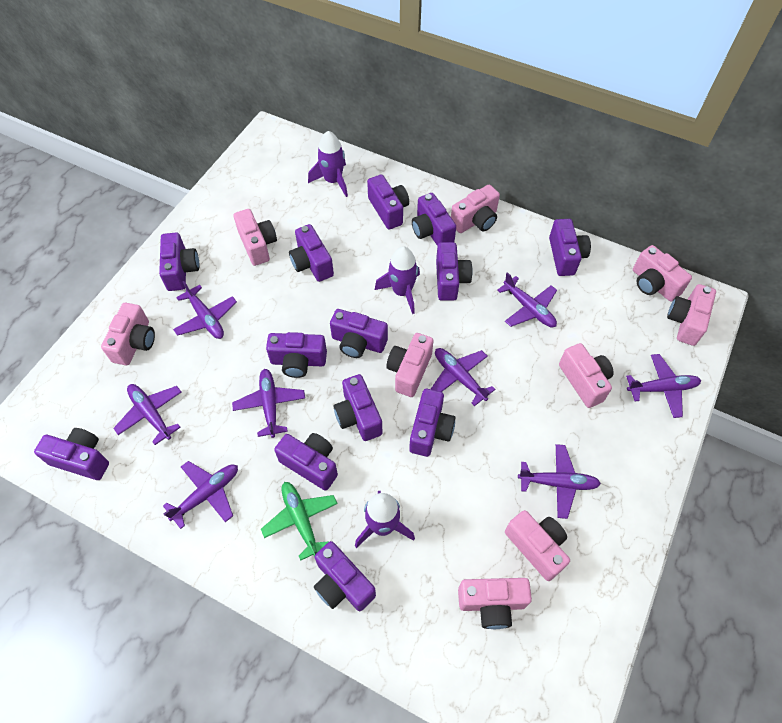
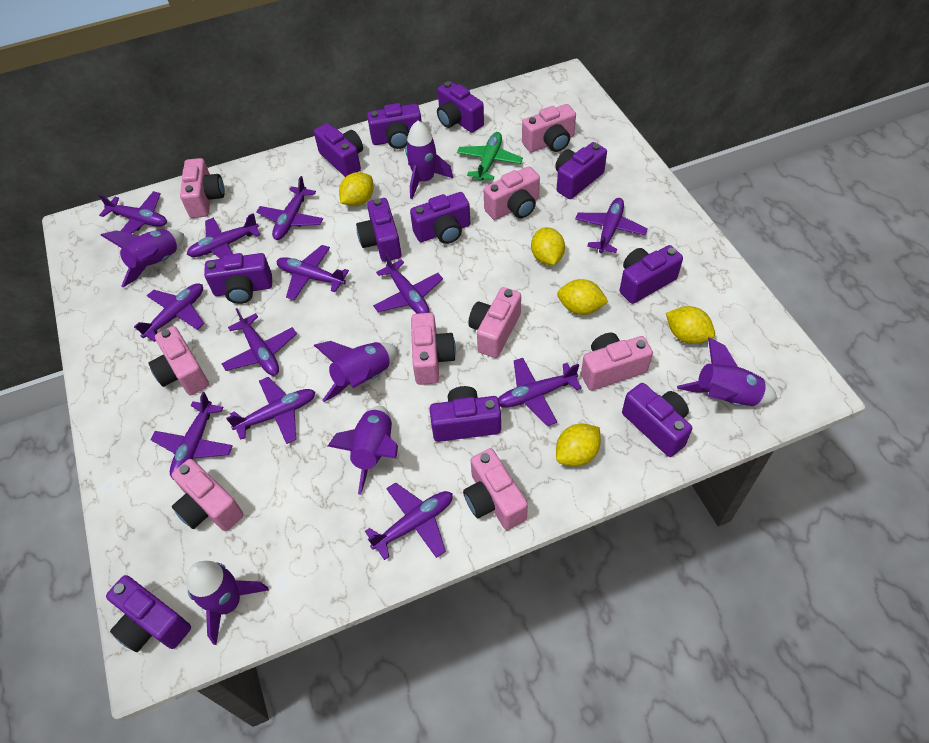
purple camera: [34,428,109,480] [159,233,200,291] [266,332,327,378] [274,433,338,491] [289,224,334,282] [314,541,376,611] [330,309,388,358] [333,374,382,441] [367,174,409,229] [409,389,455,457] [412,193,456,246] [436,242,473,301] [549,219,591,276] = 13 -> [106,575,191,652] [204,253,272,304] [314,123,363,177] [356,198,401,262] [367,103,422,149] [410,192,470,244] [429,386,501,442] [437,81,484,133] [555,142,607,199] [620,245,683,304] [622,383,692,457] = 11
purple plane: [113,384,181,445] [163,461,238,529] [173,281,237,339] [232,369,305,438] [431,348,496,406] [497,272,557,328] [518,444,601,519] [626,354,701,418] = 8 -> [98,191,167,234] [134,283,204,342] [150,392,233,480] [187,213,260,259] [221,308,297,376] [226,377,315,444] [256,176,323,240] [276,245,349,300] [365,482,453,560] [373,253,443,314] [498,358,582,426] [575,198,648,253] = 12
purple rocket: [308,131,348,197] [355,491,415,548] [375,246,420,314] = 3 -> [101,229,184,287] [186,561,269,645] [314,341,398,402] [328,406,398,495] [405,121,453,199] [677,338,777,406] = 6
yellow lemon: none = 0 -> [339,172,373,206] [531,227,565,265] [556,424,601,466] [557,279,608,315] [666,306,715,344] = 5

